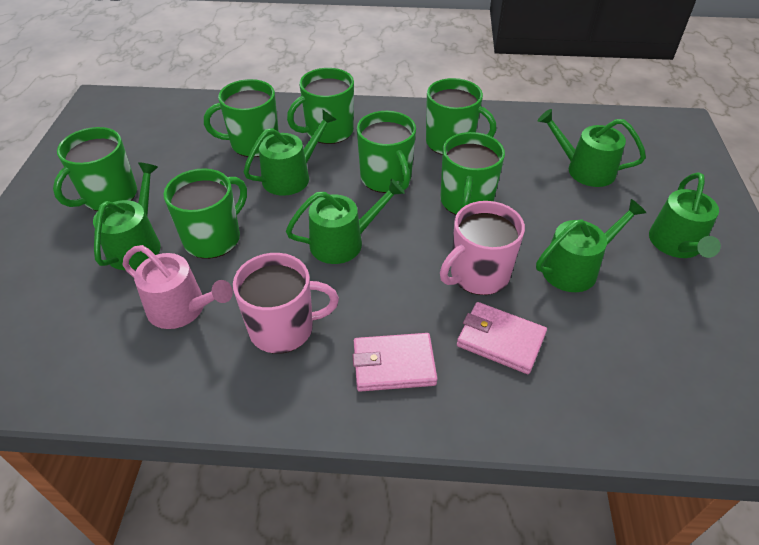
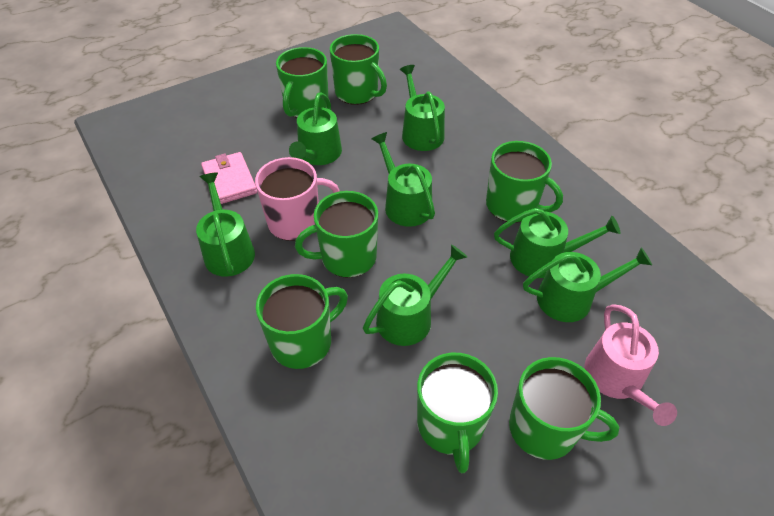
green watering can: [93,162,161,270] [243,109,337,196] [286,179,405,264] [536,199,646,292] [538,109,646,187] [649,172,721,258] = 6 -> [196,172,255,277] [289,92,342,165] [363,245,467,346] [371,132,435,227] [400,65,445,151] [494,208,620,278] [523,247,652,322] = 7
pink mug: [233,253,339,354] [440,201,525,295] = 2 -> [255,157,340,241] = 1
pink wallet: [353,333,437,392] [457,302,547,374] = 2 -> [201,152,257,204] = 1

